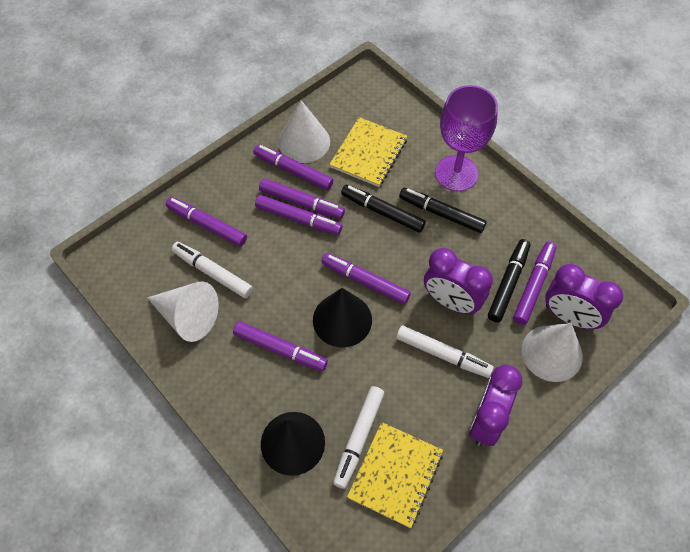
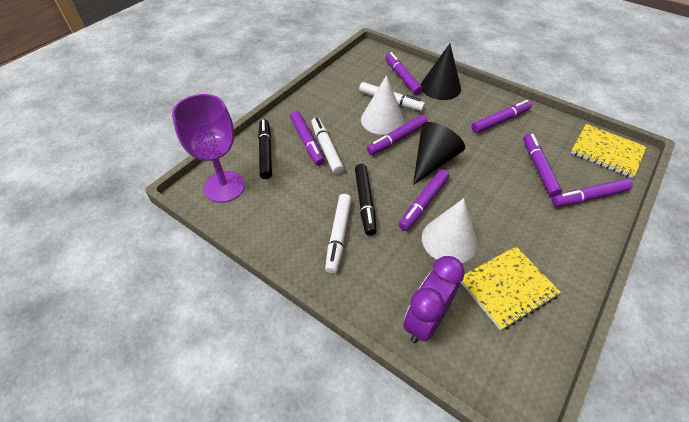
black marker: [341,185,426,232] [399,188,487,233] [488,239,531,322] = 3 -> [258,119,272,179] [355,164,377,236] = 2
purple clock: [424,248,493,315] [469,365,522,446] [545,264,623,329] = 3 -> [403,256,465,343] = 1
white cone: [147,281,219,342] [278,100,330,163] [521,323,583,382] = 3 -> [361,75,404,135] [422,198,478,263] = 2

